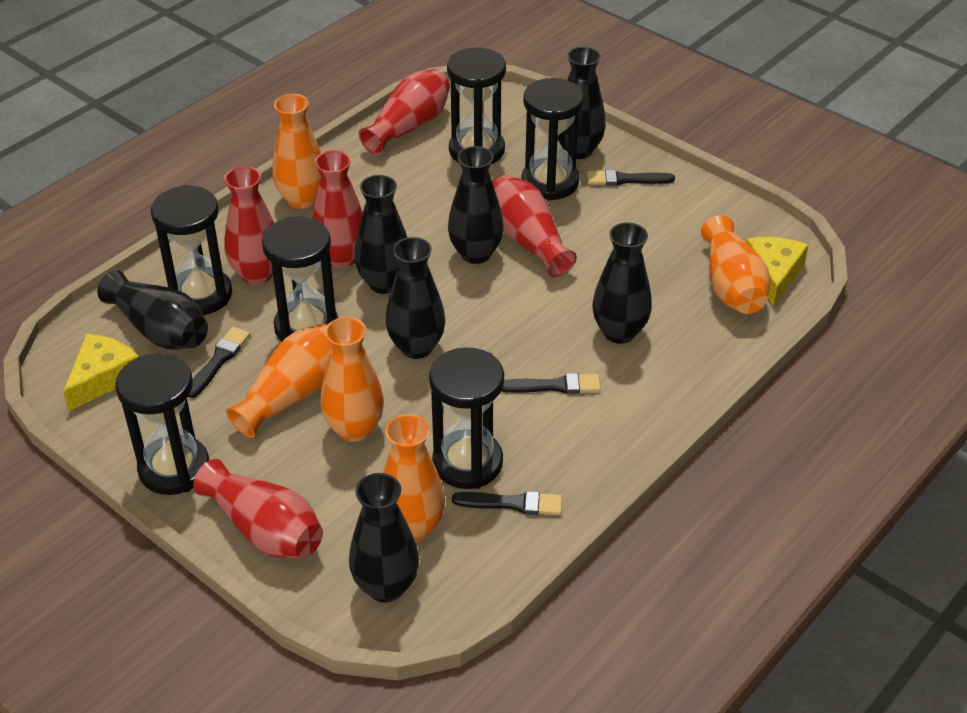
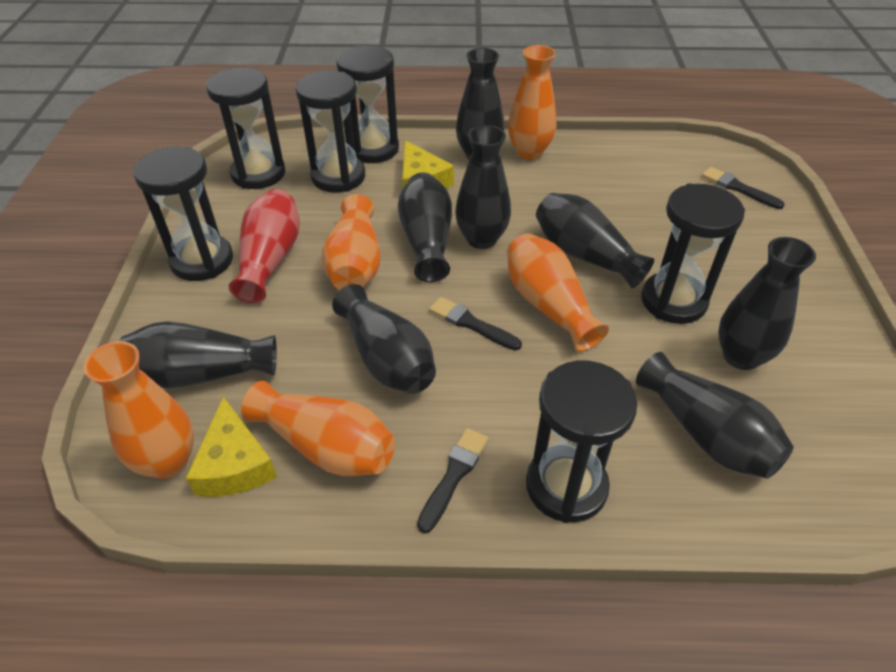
black brush: [188,327,250,398] [452,491,562,515] [501,373,601,394] [587,169,675,186] = 4 -> [417,428,488,533] [429,297,522,350] [702,167,785,209] = 3
black vase: [97,270,208,350] [349,473,419,602] [354,175,408,294] [386,237,445,359] [448,146,504,264] [557,47,606,159] [592,222,652,344] = 7 -> [119,321,277,388] [332,284,436,394] [398,172,452,282] [455,125,511,249] [456,48,504,159] [536,193,654,288] [636,352,794,479] [718,237,816,370] = 8
red vase: [193,459,323,558] [224,166,274,285] [312,150,363,268] [359,69,450,155] [493,175,577,277] = 5 -> [229,189,300,303] = 1

